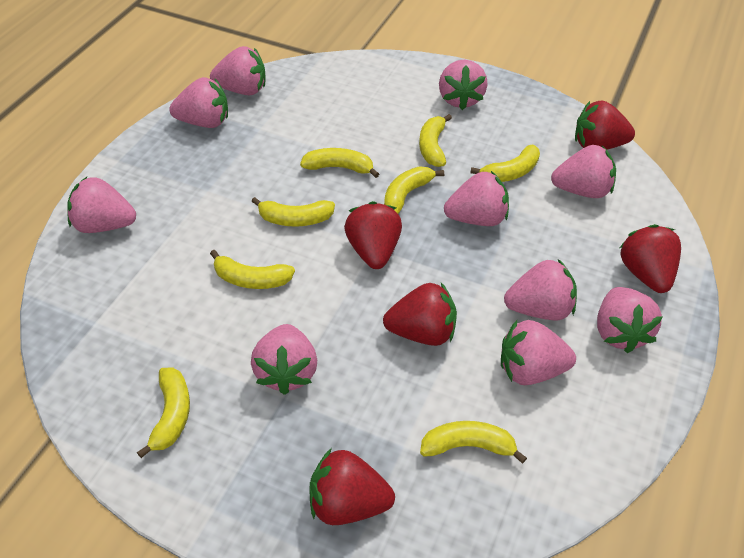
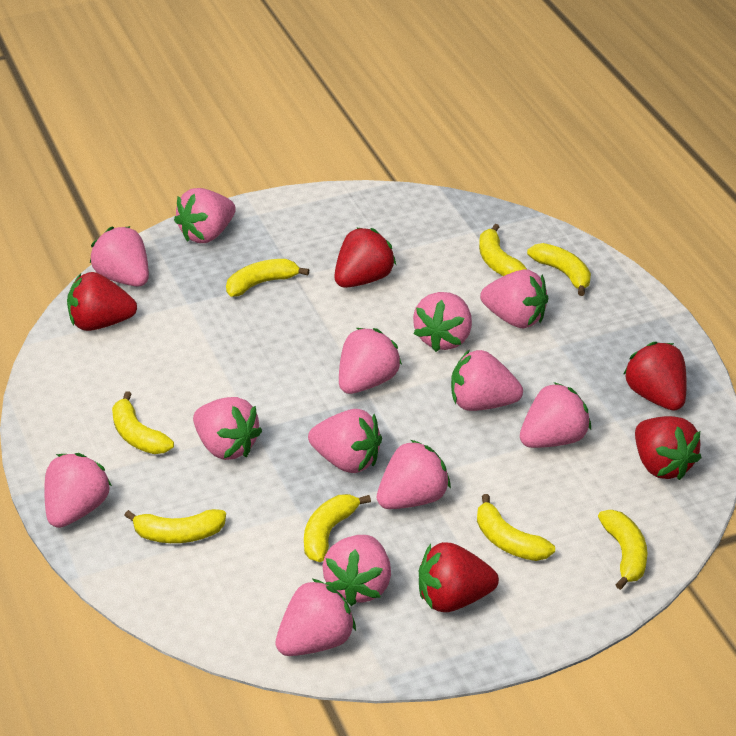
pink strawberry: [67,177,136,233] [169,77,228,128] [210,46,266,95] [251,324,317,395] [439,60,487,110] [444,171,509,226] [501,320,576,385] [504,259,577,320] [551,145,616,198] [597,287,662,353] = 10 -> [44,453,112,528] [90,226,149,287] [174,188,236,243] [193,397,262,460] [275,579,356,656] [308,409,382,473] [322,535,391,606] [339,328,402,394] [377,440,451,509] [413,292,472,352] [451,349,523,411] [480,269,548,329] [520,382,591,448] = 13

